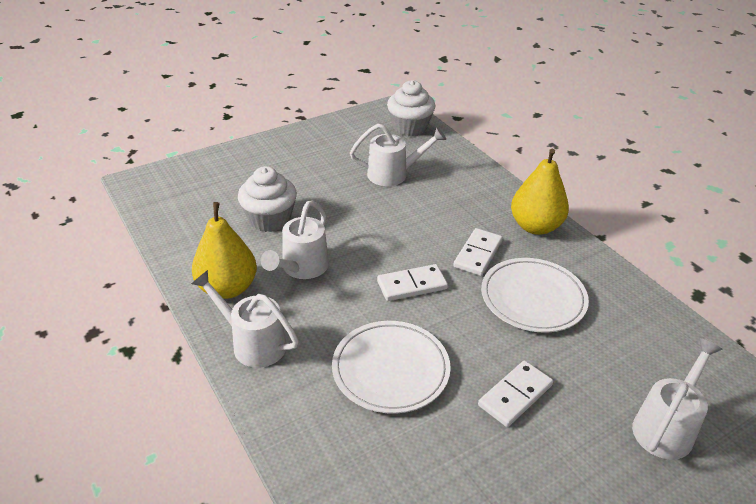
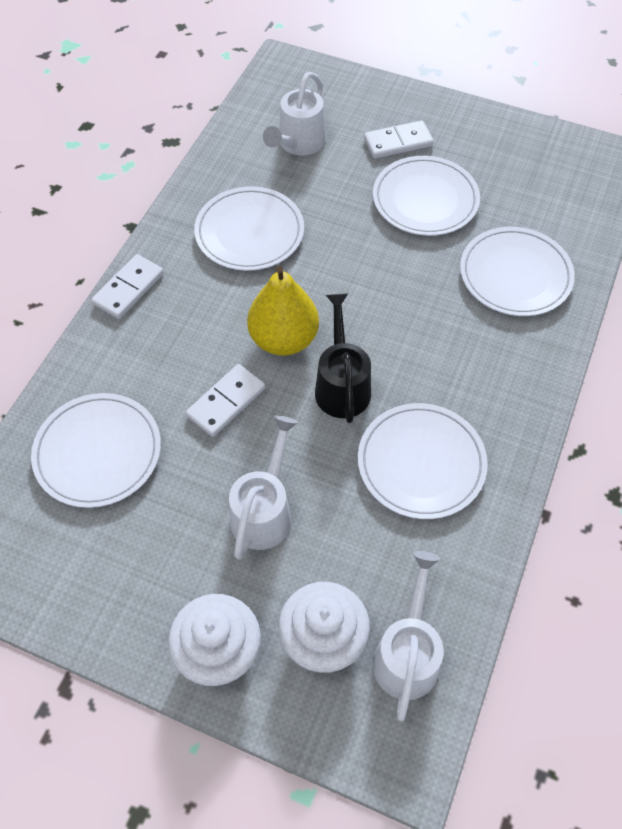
black watering can: none = 0 -> [315,293,371,423] = 1
white plate: [332,321,451,414] [481,258,589,333] = 2 -> [31,393,161,508] [194,186,304,271] [358,403,488,519] [373,156,480,236] [460,227,575,316] = 5
white watering can: [191,270,299,368] [261,201,329,279] [350,124,446,186] [632,338,723,460] = 4 -> [229,415,298,559] [263,72,326,156] [372,551,444,721] = 3
yellow pear: [192,202,257,299] [511,149,569,235] = 2 -> [247,266,319,356] = 1

